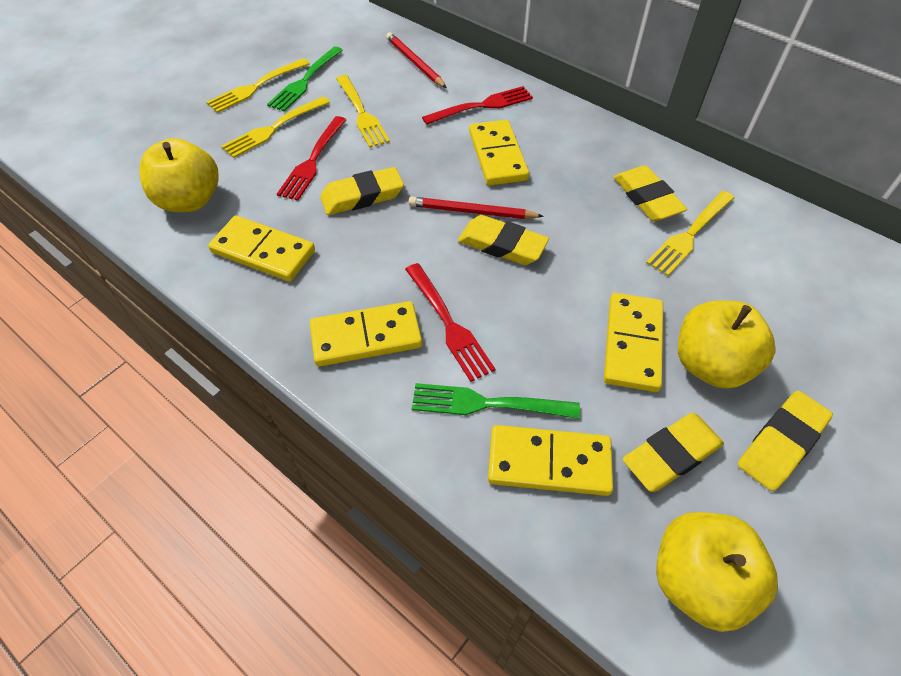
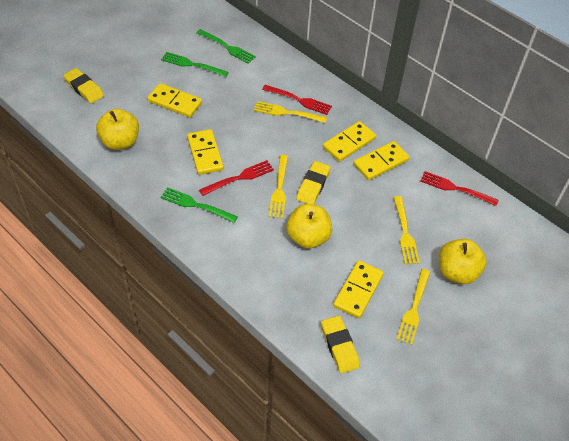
green fork: [267,46,343,111] [412,383,580,419] = 2 -> [160,187,238,223] [161,52,229,77] [196,29,256,64] = 3
red pencil: [386,32,447,88] [409,197,544,219] = 2 -> none = 0
yellow eraser: [320,167,404,215] [458,215,549,265] [614,165,687,221] [623,413,724,492] [738,391,833,491] = 5 -> [63,68,104,103] [296,161,331,205] [321,316,360,373] = 3

